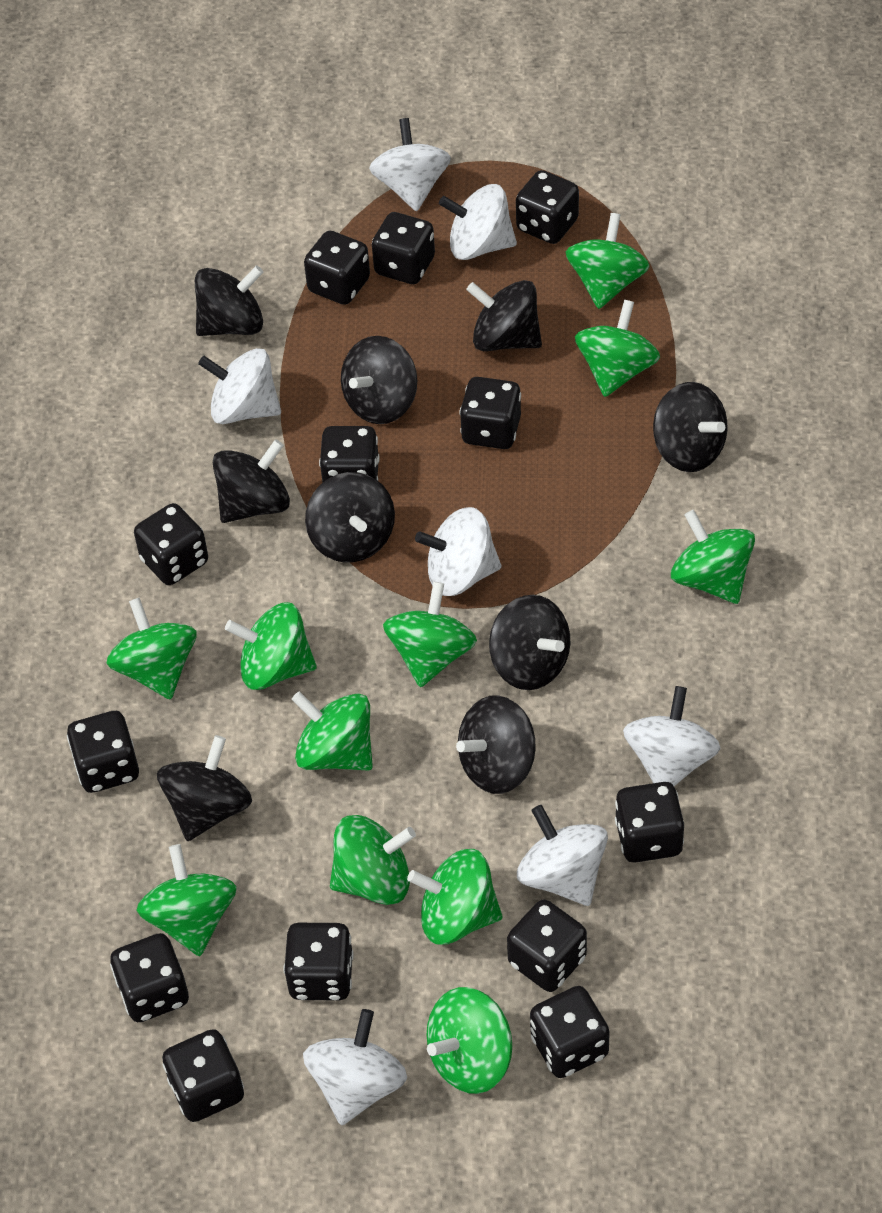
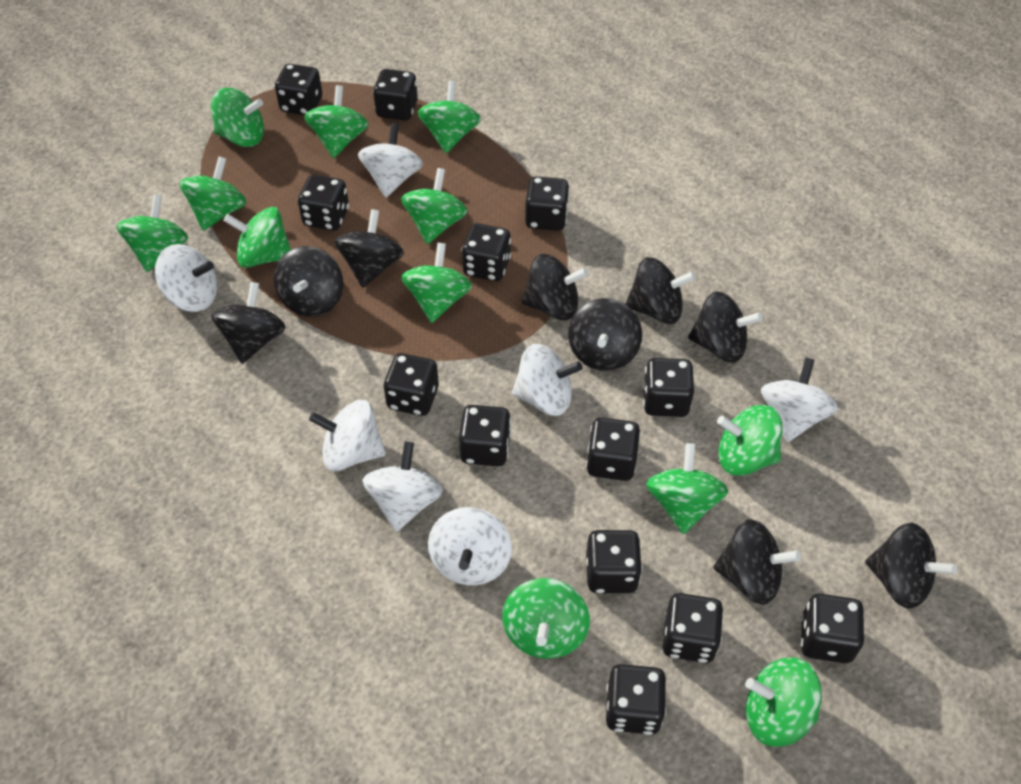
green spinning top: [107,597,197,700] [136,844,237,956] [225,602,317,690] [292,691,373,771] [330,815,416,905] [383,582,477,687] [407,849,503,944] [427,987,512,1094] [566,213,650,309] [575,300,660,397] [671,510,755,604] = 11 -> [116,194,188,272] [179,157,247,230] [211,88,264,147] [223,207,291,268] [304,85,368,158] [401,168,468,244] [401,243,472,323] [418,81,481,153] [502,578,590,659] [646,443,728,534] [717,405,783,476] [745,657,822,747] = 12

